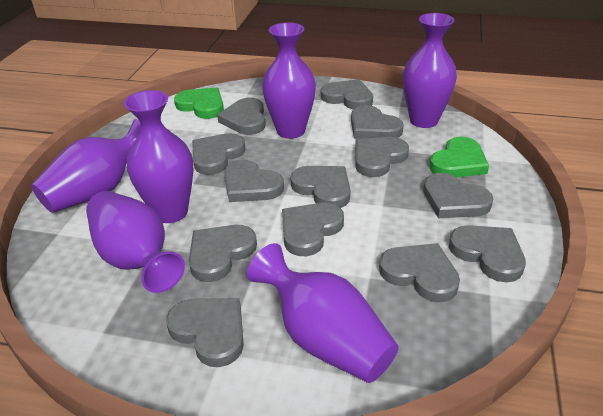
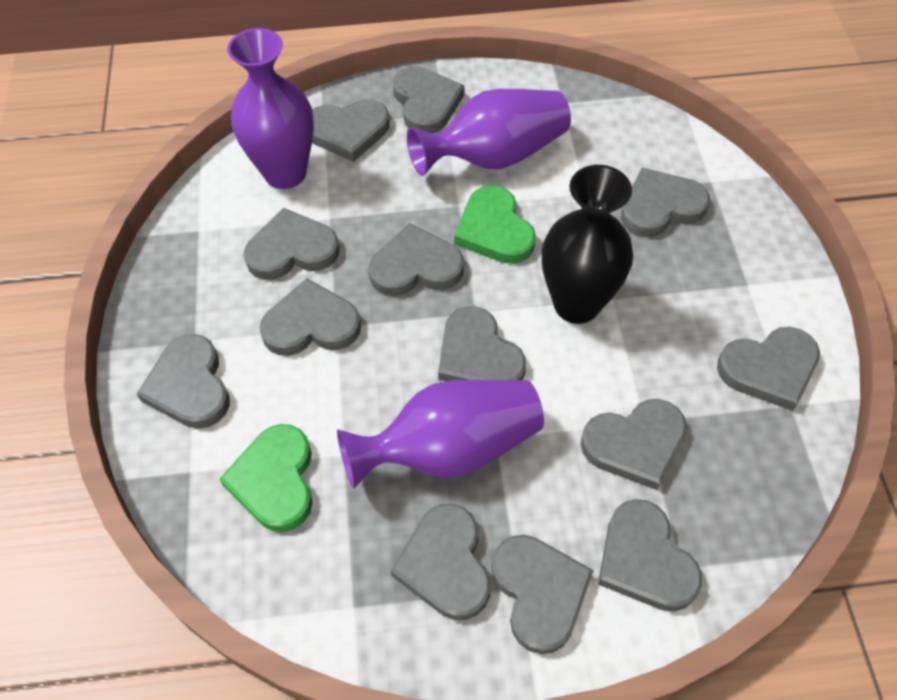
black vase: none = 0 -> [542,165,633,324] = 1
purple vase: [31,119,141,213] [86,191,185,293] [124,90,194,223] [247,243,398,383] [262,22,316,139] [403,13,457,128] = 6 -> [227,28,314,189] [337,380,544,489] [407,89,571,176] = 3

